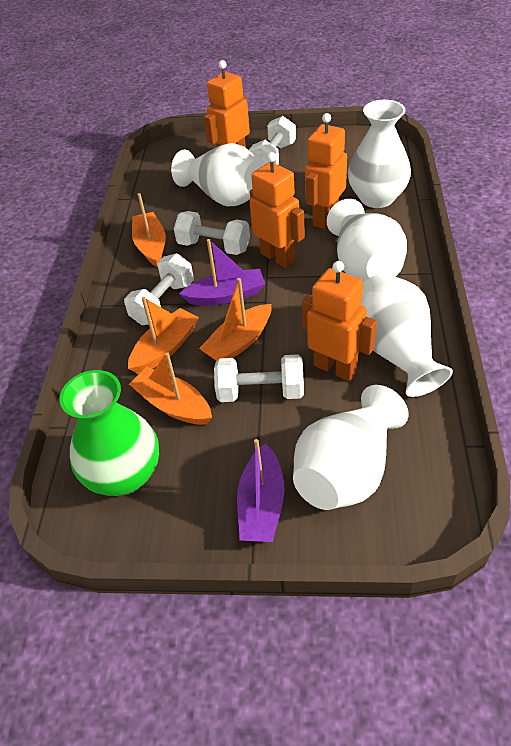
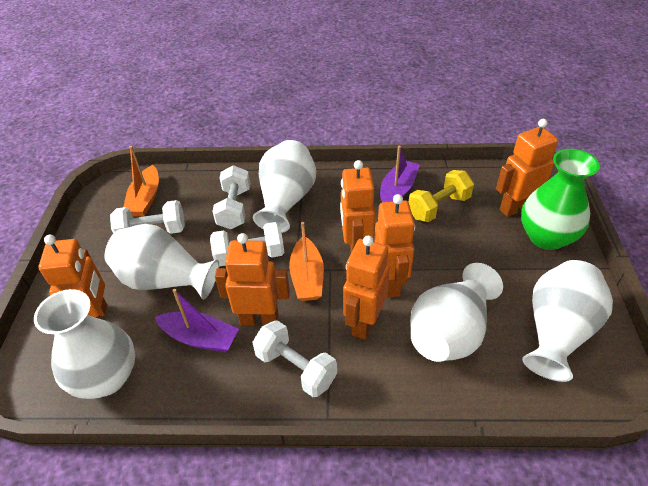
orange boat: [128,297,199,374] [129,352,212,425] [132,193,166,267] [199,278,271,361] = 4 -> [124,146,159,217] [289,222,324,301] = 2
orange robot: [204,60,250,148] [250,152,305,268] [302,261,377,381] [305,113,347,229] = 4 -> [38,235,107,319] [215,233,290,326] [340,160,375,253] [343,236,389,340] [374,194,415,298] [496,119,558,217] = 6
yellow dumbbell: none = 0 -> [409,170,474,222] = 1

